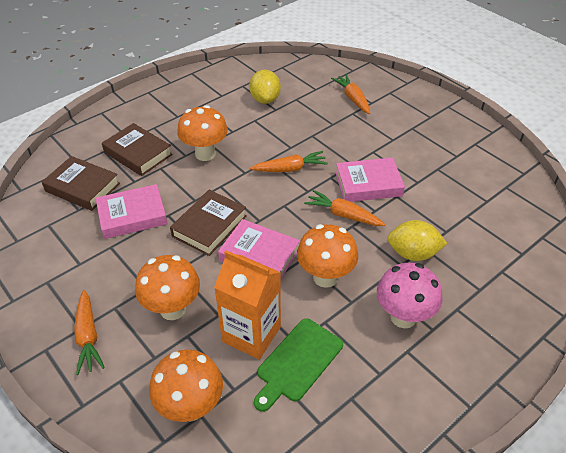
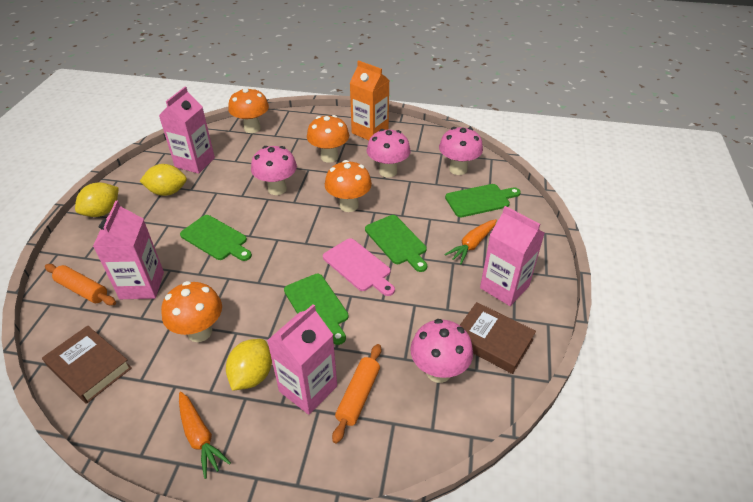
brown book: [42,156,120,211] [102,123,173,176] [170,190,247,256] = 3 -> [42,325,132,404] [460,302,536,374] = 2
green cutting board: [254,318,343,412] = 1 -> [180,215,252,261] [284,274,349,345] [365,215,427,272] [445,184,521,217] = 4
orange carrot: [74,290,105,375] [250,151,328,172] [304,190,385,226] [331,74,370,114] = 4 -> [179,392,231,479] [444,219,497,264] = 2
orange rolling pin: none = 0 -> [45,264,116,306] [332,344,381,444] = 2
pink book: [96,184,168,239] [218,219,300,280] [335,157,405,202] = 3 -> none = 0
pink carton: none = 0 -> [93,201,164,299] [159,87,215,174] [267,304,337,415] [480,206,544,306] = 4
pink cutting board: none = 0 -> [323,238,395,296] = 1
pink mushroom: [377,263,442,328] = 1 -> [251,146,297,195] [367,129,411,178] [410,319,473,383] [439,127,483,175] = 4
yellow lemon: [249,70,281,104] [387,220,448,261] = 2 -> [75,182,119,217] [140,164,187,196] [226,339,272,391] = 3

